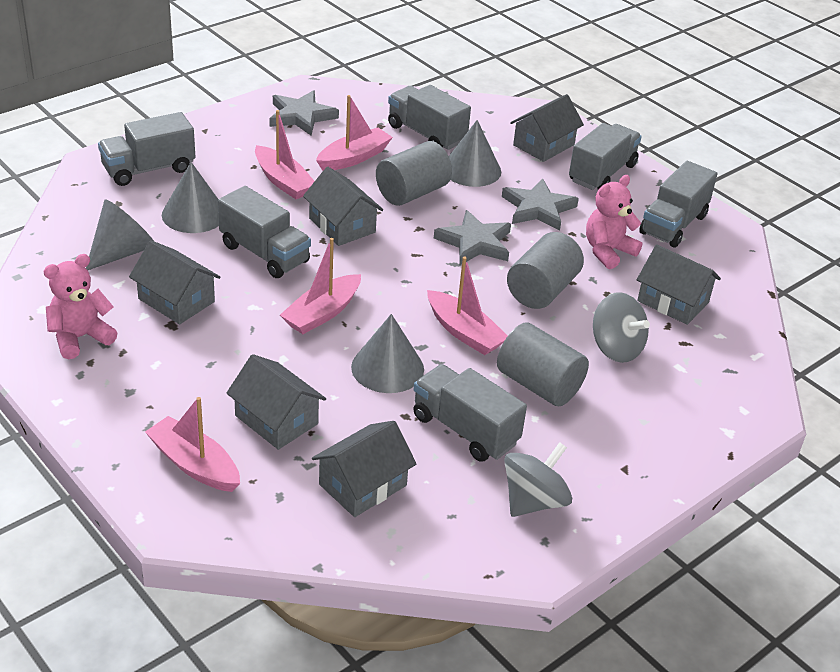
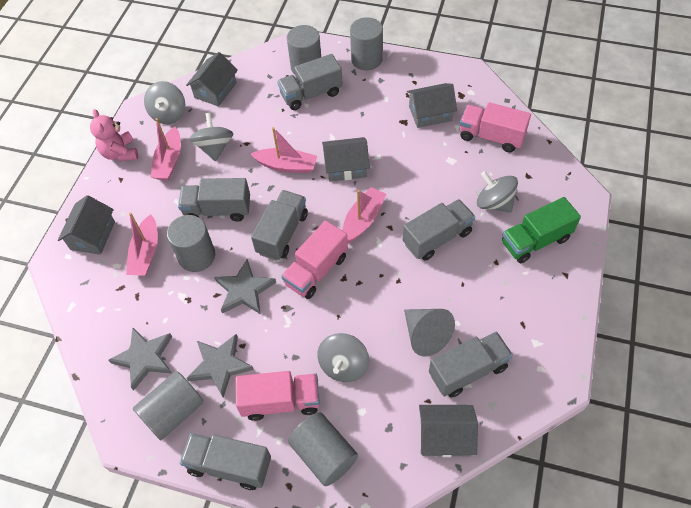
green truck: none = 0 -> [502,197,581,263] = 1
grey cone: [86,200,154,270] [162,162,219,233] [351,314,424,393] [449,120,501,187] = 4 -> [404,309,455,356] = 1
grey cylinder: [376,141,452,206] [497,322,589,406] [507,232,584,309] = 3 -> [133,371,204,440] [167,215,215,272] [287,25,321,74] [288,412,358,486] [350,17,383,70] = 5
grey house: [129,240,221,324] [227,354,326,450] [303,167,383,246] [312,421,416,517] [510,94,584,162] [637,244,721,325] = 6 -> [58,195,115,255] [186,52,238,107] [322,137,370,182] [407,83,457,128] [419,405,478,457] = 5
grey spinning top: [504,442,572,517] [593,292,650,363] = 2 -> [144,81,185,124] [190,113,234,161] [317,333,369,382] [477,171,518,213] = 4
pink boat: [145,397,240,492] [255,110,315,199] [280,238,361,334] [316,95,393,170] [427,257,508,355] = 5 -> [126,212,158,276] [150,118,181,180] [251,127,317,173] [342,187,386,243] = 4
pink teddy bear: [44,254,117,359] [586,175,642,269] = 2 -> [90,109,138,162] = 1
pink truck: none = 0 -> [235,371,320,421] [281,220,348,299] [460,102,531,153] = 3

